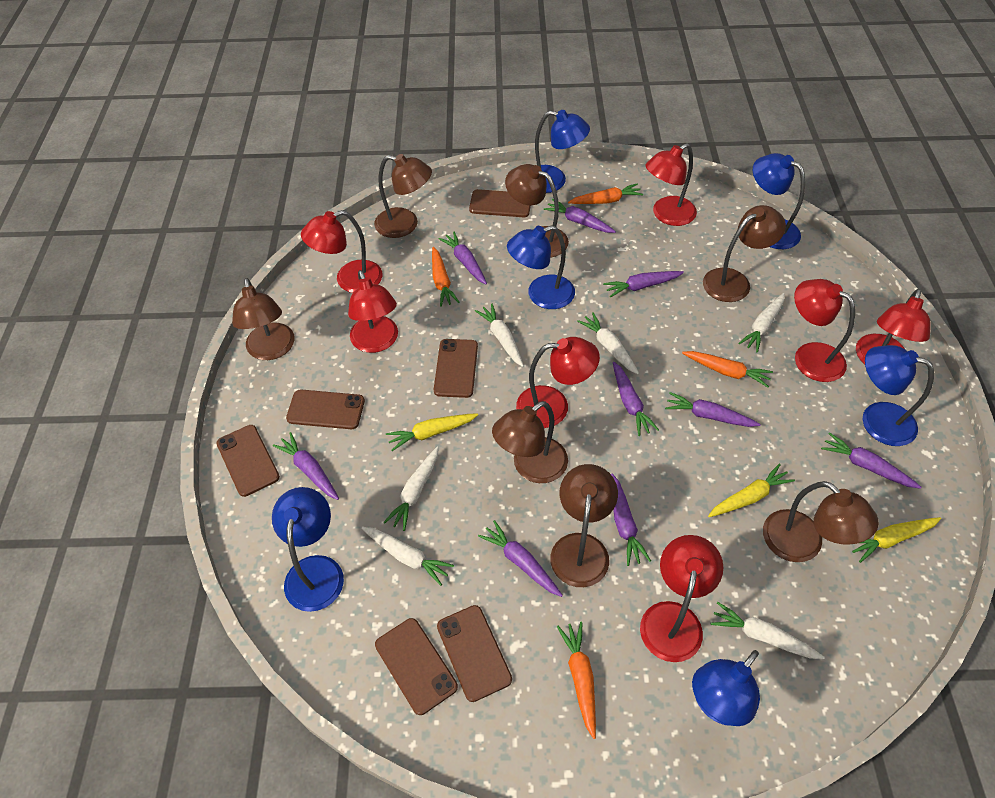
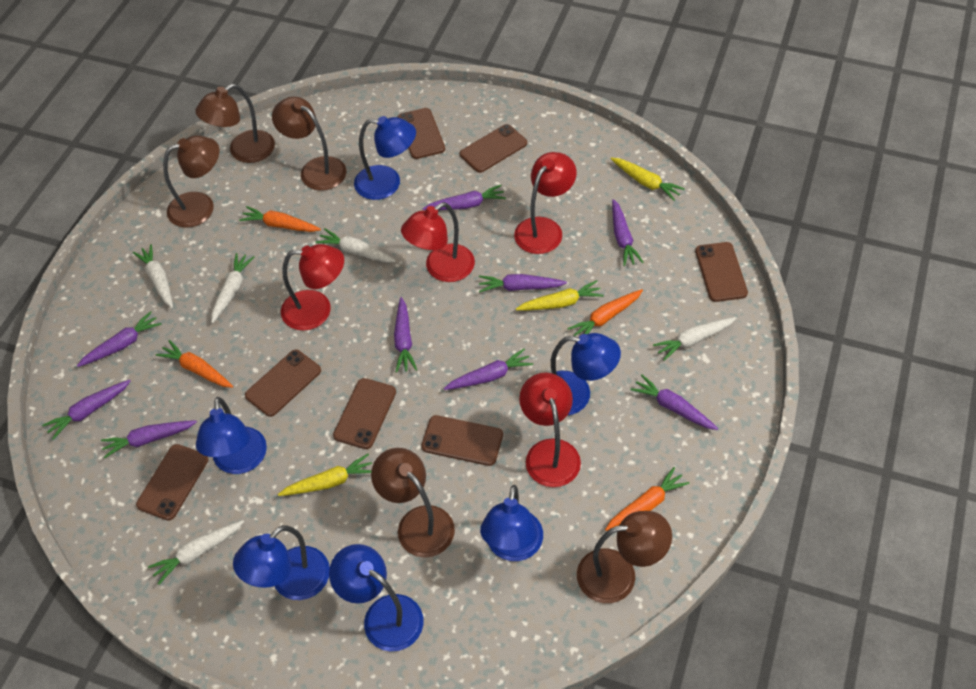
brown lamp: [232,278,295,360] [374,154,432,238] [492,401,568,483] [505,164,569,258] [550,464,618,587] [703,205,786,302] [763,481,879,562] = 7 -> [163,136,219,228] [195,84,275,163] [272,97,346,191] [371,448,455,558] [577,511,672,603] = 5
brown phone: [216,425,280,497] [286,390,365,429] [375,618,458,715] [434,339,478,398] [437,605,512,702] [469,189,531,217] = 6 -> [136,444,208,521] [245,350,321,417] [333,378,396,449] [398,108,445,159] [421,415,503,466] [460,124,527,173] [695,242,748,302] = 7
red lamp: [301,210,382,293] [348,270,398,353] [516,337,600,428] [640,535,724,662] [646,143,697,226] [794,279,855,382] [856,289,931,365] = 7 -> [281,244,344,331] [401,202,475,282] [514,152,577,254] [519,373,581,487] = 4
white carrot: [362,527,454,586] [383,447,439,531] [475,303,524,367] [577,312,639,374] [711,602,825,659] [738,293,784,353] = 6 -> [133,244,173,308] [148,520,244,585] [211,253,255,323] [315,228,396,263] [653,317,736,361] = 5

